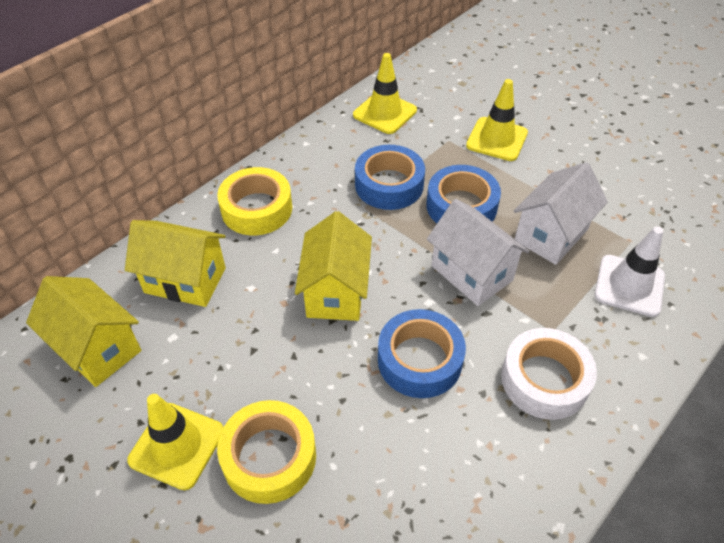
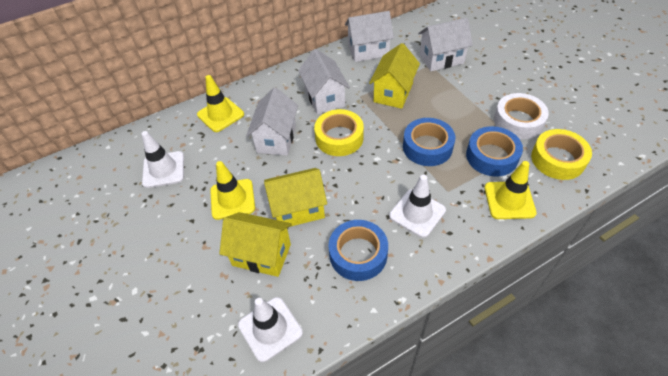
white house: [427,199,530,306] [513,162,608,265] = 2 -> [246,87,298,156] [298,49,350,114] [345,11,394,62] [418,18,473,71] = 4
white traffic cone: [595,226,665,317] = 1 -> [141,131,184,188] [238,297,303,362] [389,175,446,238] = 3

